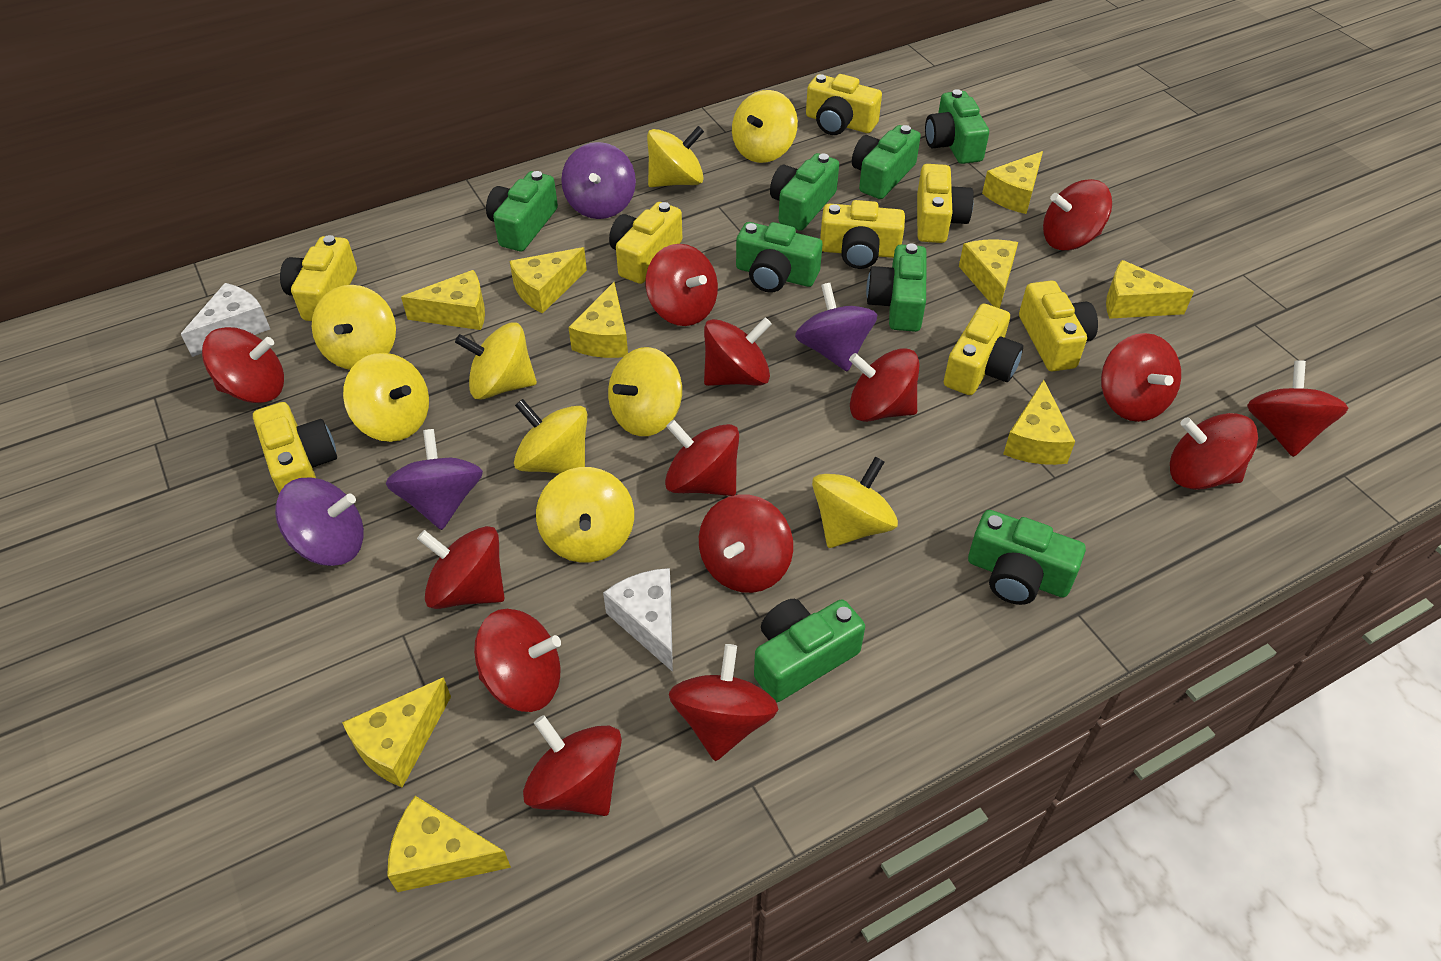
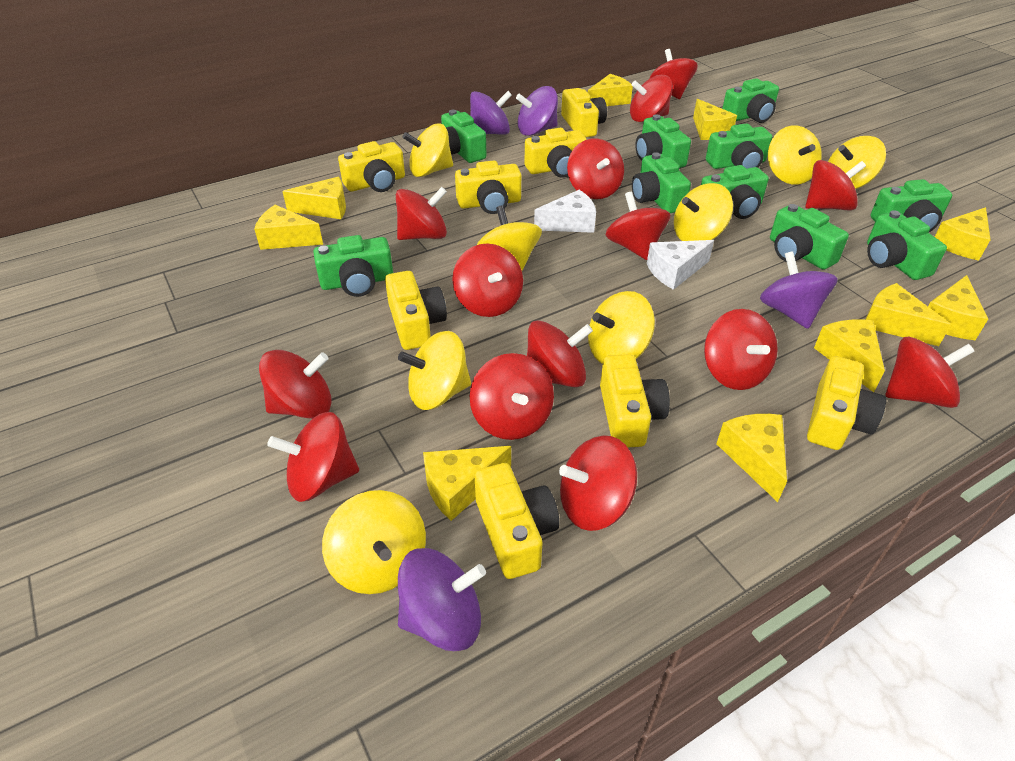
green camera: [486,171,558,251] [736,222,823,293] [754,599,865,703] [770,153,839,231] [852,125,921,199] [866,244,927,332] [925,89,989,164] [968,510,1086,605] = 8 -> [313,235,393,297] [441,110,486,163] [632,152,691,213] [635,114,691,168] [701,165,769,219] [706,123,772,169] [722,78,779,123] [770,204,849,270] [867,210,947,280] [870,179,952,233] = 10
yellow cheese: [342,677,451,787] [387,796,511,892] [401,270,485,330] [509,247,587,313] [568,282,628,358] [959,239,1018,308] [982,151,1043,214] [1003,380,1075,465] [1106,260,1194,319] = 9 -> [254,205,323,250] [282,177,346,219] [423,446,511,521] [588,74,633,106] [693,99,737,140] [716,414,787,502] [814,319,885,392] [865,283,951,346] [928,275,988,340] [935,207,991,261] = 10
yellow spinning top: [312,285,396,370] [343,353,429,442] [455,322,537,400] [514,399,587,474] [536,467,634,563] [608,347,682,436] [647,126,704,187] [732,90,798,163] [812,457,898,548] = 9 -> [322,490,426,594] [398,331,471,410] [402,124,453,177] [477,205,542,271] [588,291,655,364] [674,183,733,241] [768,125,822,185] [828,136,886,189] = 8

